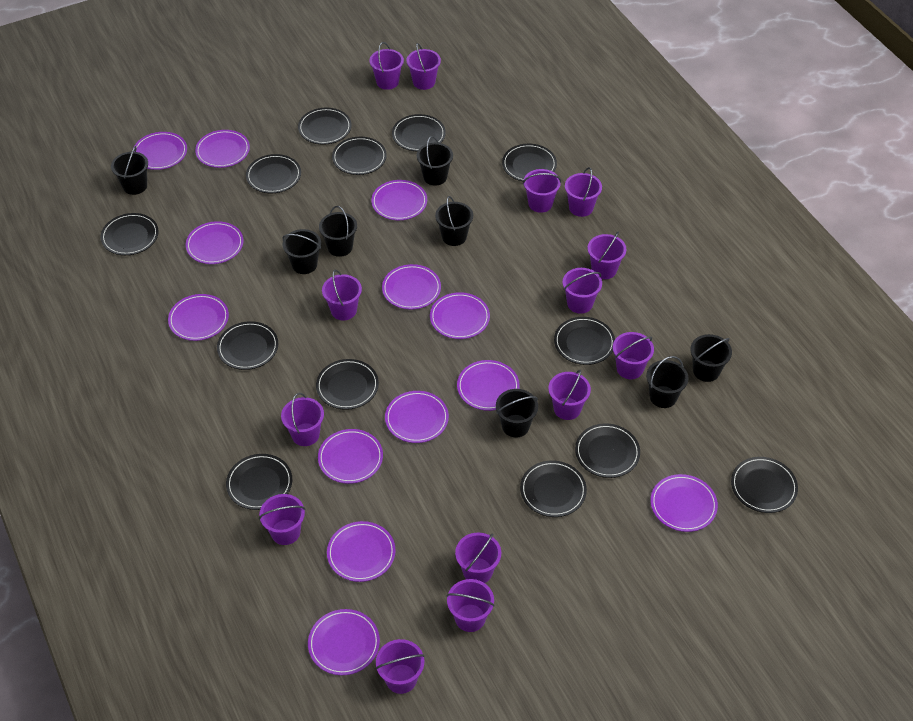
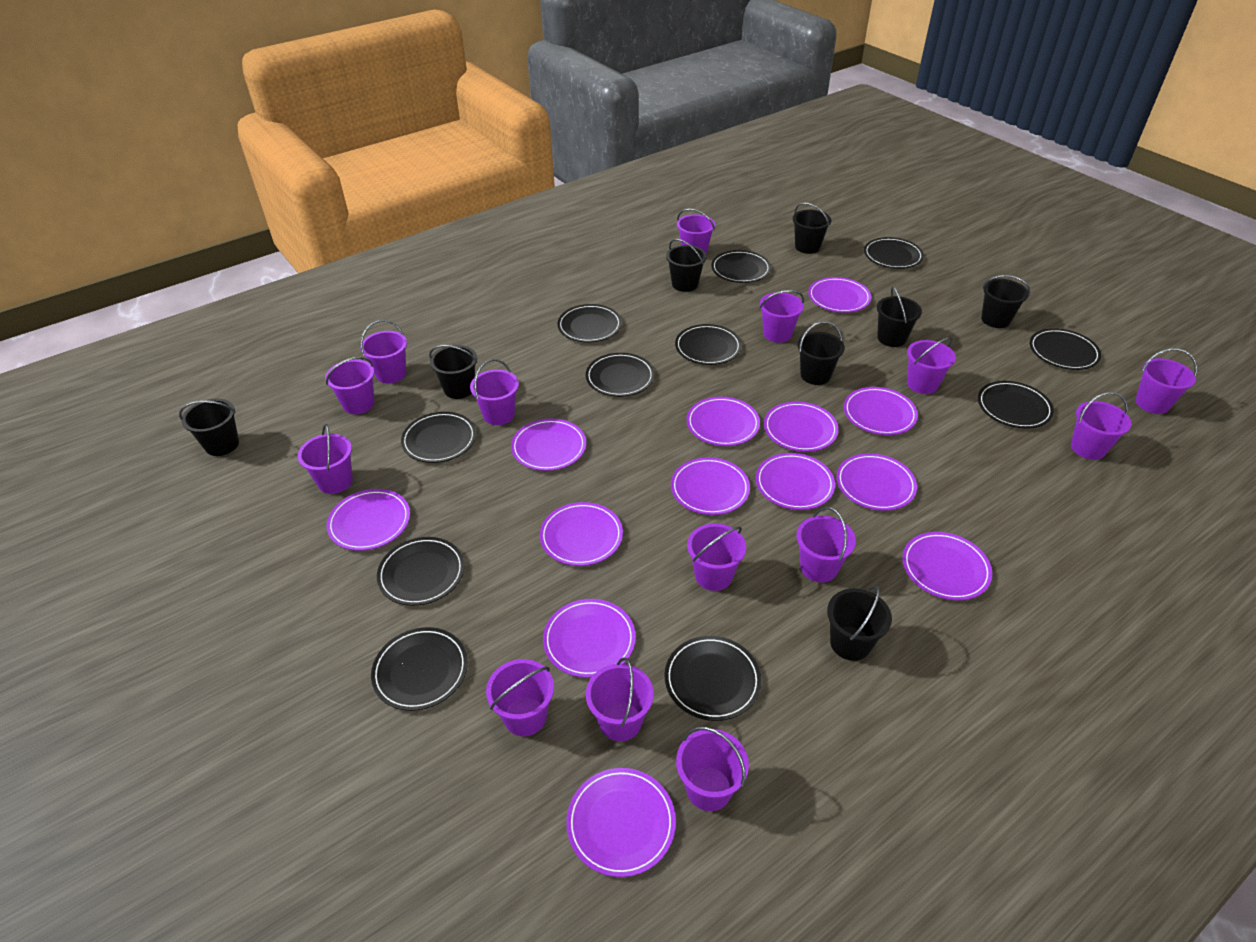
black plate: [101,213,159,255] [217,321,278,370] [226,454,292,510] [246,154,301,193] [298,108,352,145] [316,359,379,410] [332,137,387,175] [392,114,446,151] [502,144,557,182] [520,461,587,517] [554,317,615,365] [575,423,640,478] [731,457,798,513] = 13 -> [371,627,468,711] [377,537,465,606] [401,412,476,463] [557,304,622,342] [586,353,655,397] [665,636,761,721] [675,324,742,365] [711,250,771,283] [864,237,924,269] [978,381,1054,429] [1030,328,1101,370] = 11

